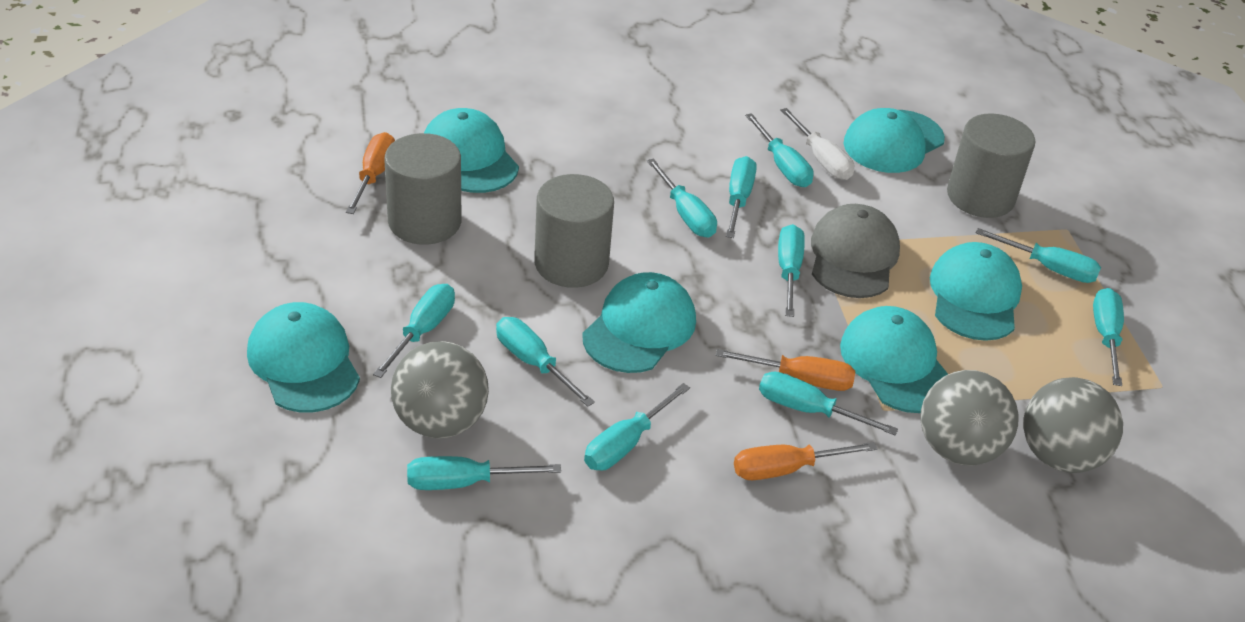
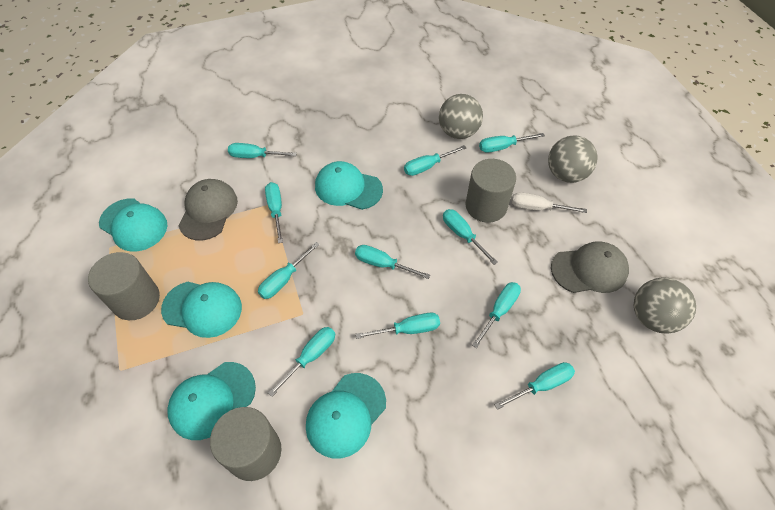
grey cap: [811,204,900,298] = 1 -> [178,179,238,241] [551,241,629,293] = 2
orange screwdriver: [346,132,395,214] [716,349,855,391] [734,442,877,480] = 3 -> none = 0
turquoise cap: [247,302,360,412] [424,108,519,193] [582,272,696,373] [840,306,948,413] [844,108,945,173] [930,242,1022,341] = 6 -> [99,198,167,252] [161,282,242,338] [167,362,256,440] [306,373,386,458] [315,161,383,210] = 5

